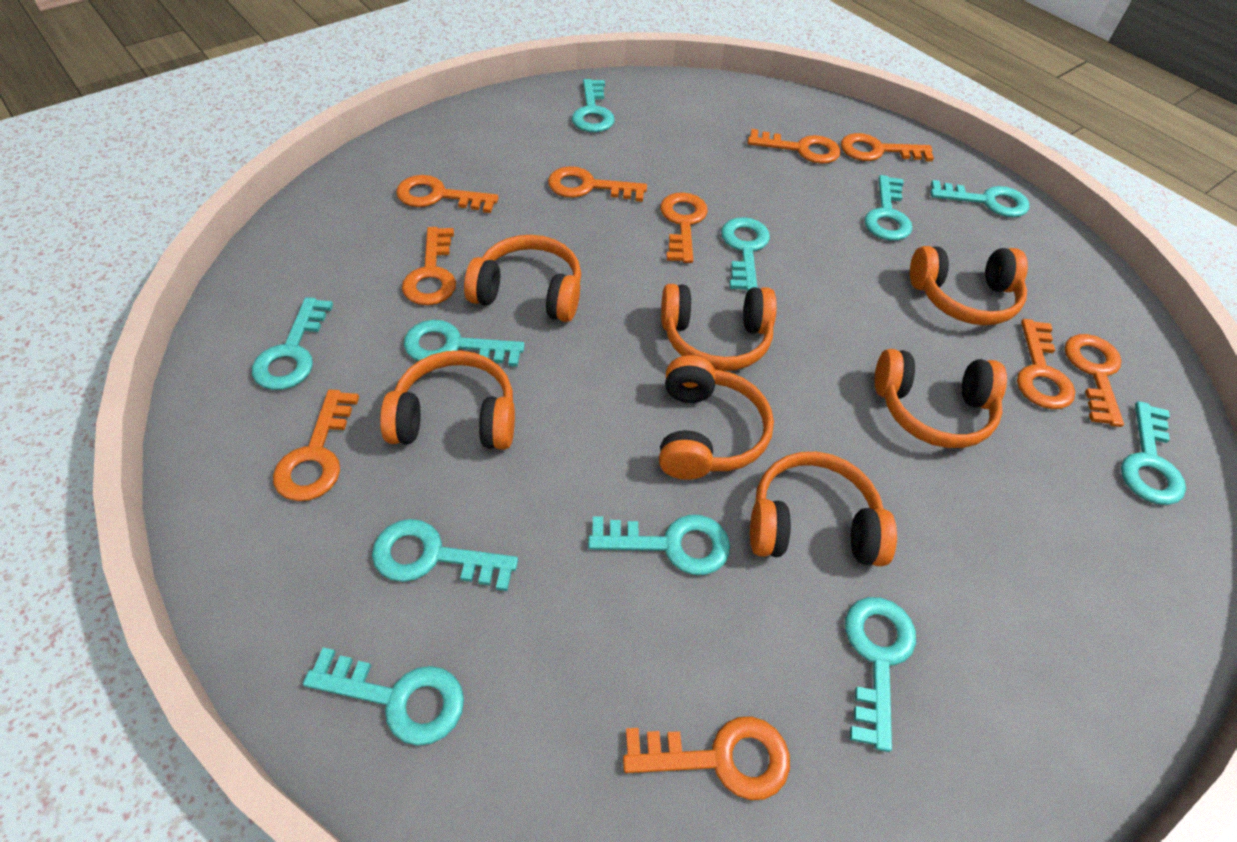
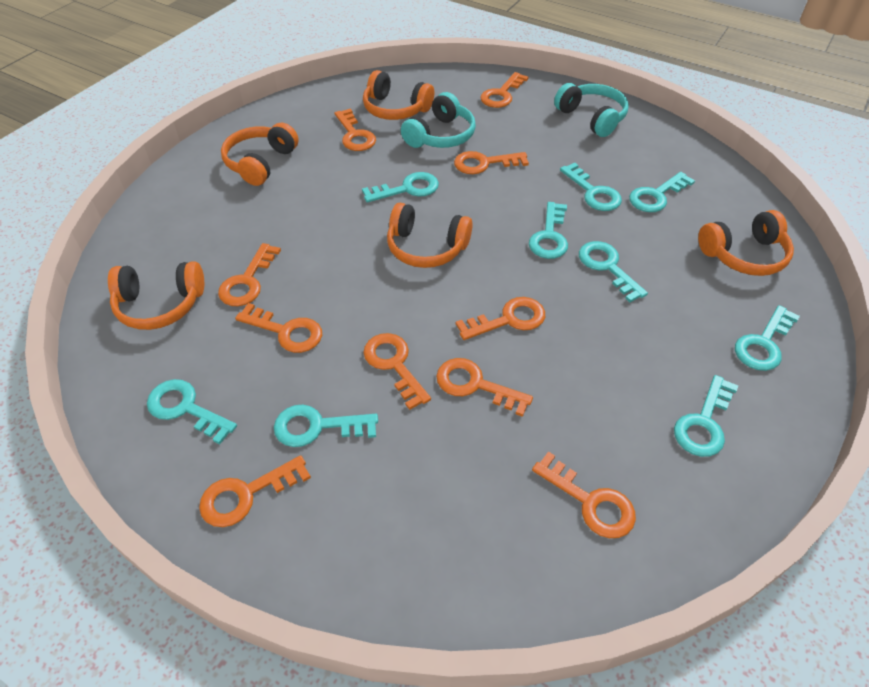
orange headphones: [380,351,515,450] [464,235,581,322] [659,355,774,480] [661,284,777,371] [750,452,897,566] [875,349,1007,448] [910,246,1028,325] = 7 -> [108,261,204,330] [221,122,299,186] [363,70,434,120] [387,203,473,268] [698,210,794,276] = 5
turquoise headphones: none = 0 -> [401,92,476,148] [554,83,629,137] = 2
turquoise key: [252,297,333,390] [303,647,464,746] [372,519,518,591] [404,320,525,367] [572,79,615,132] [588,515,730,575] [721,217,770,291] [845,597,916,752] [865,175,912,241] [930,180,1029,217] [1121,401,1186,505] = 11 -> [147,379,237,444] [274,405,378,447] [362,172,439,203] [529,202,568,259] [560,163,622,211] [579,241,648,302] [629,172,695,212] [674,375,738,457] [735,305,800,371] = 9

